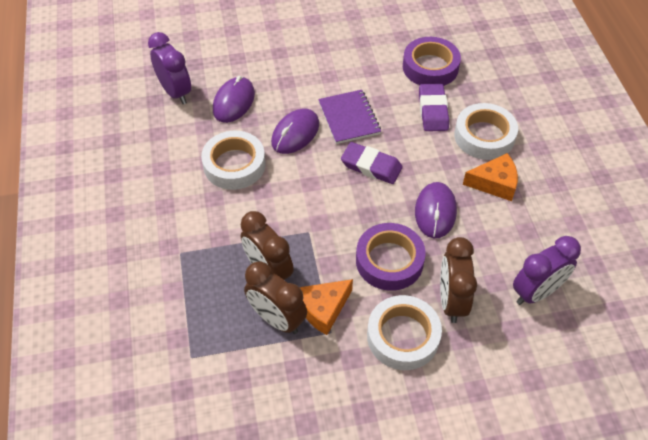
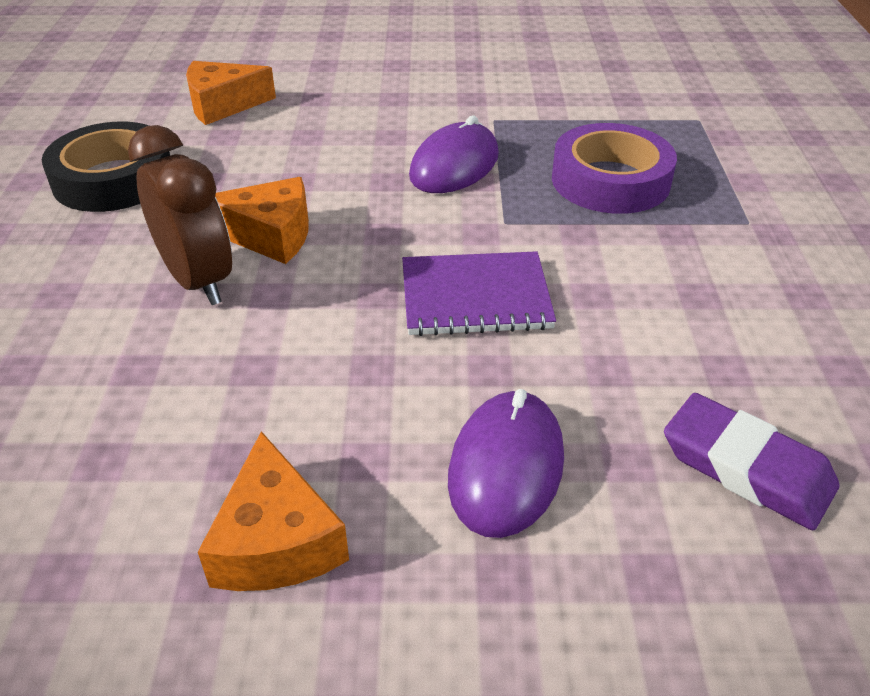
black tape: none = 0 -> [42,122,170,212] = 1
brown clock: [241,211,294,280] [244,261,307,334] [440,237,477,323] = 3 -> [128,125,232,305] = 1
orange cheese: [300,279,353,335] [463,153,518,201] = 2 -> [186,61,276,125] [198,431,349,591] [215,177,309,264] = 3
purple clock: [148,32,191,104] [513,236,581,305] = 2 -> none = 0
purple eraser: [341,142,403,184] [419,84,449,131] = 2 -> [664,393,839,530] = 1
purple mouse: [213,76,255,123] [271,109,319,154] [415,182,457,238] = 3 -> [409,115,499,193] [448,389,564,538] = 2
purple tape: [356,223,426,291] [403,37,461,86] = 2 -> [552,123,677,214] = 1
white tape: [201,131,266,190] [367,295,442,370] [454,103,518,160] = 3 -> none = 0

